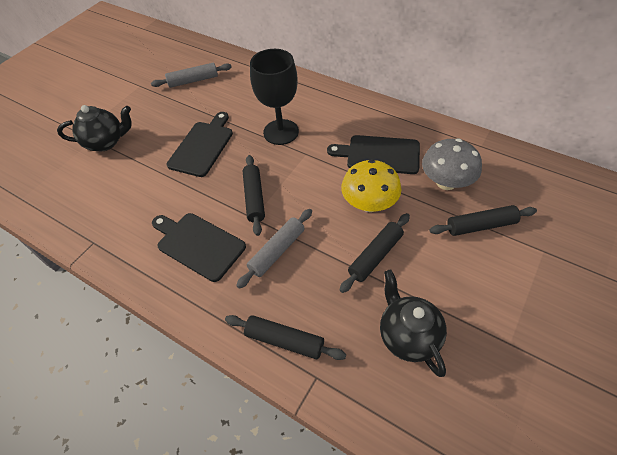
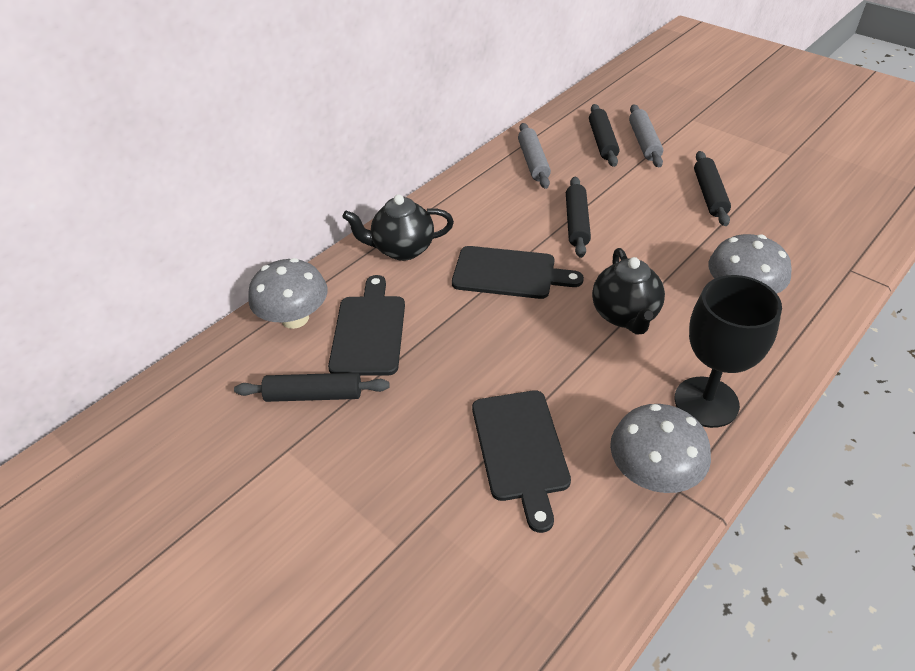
grey mushroom: [422,139,482,190] = 1 -> [248,258,328,329] [610,404,711,493] [709,234,792,294] = 3
yellow mushroom: [341,159,401,212] = 1 -> none = 0

